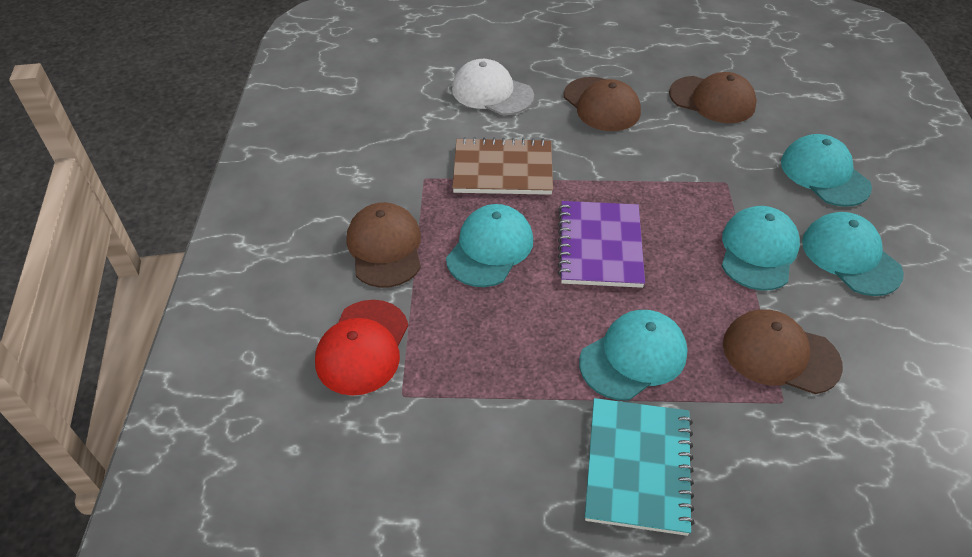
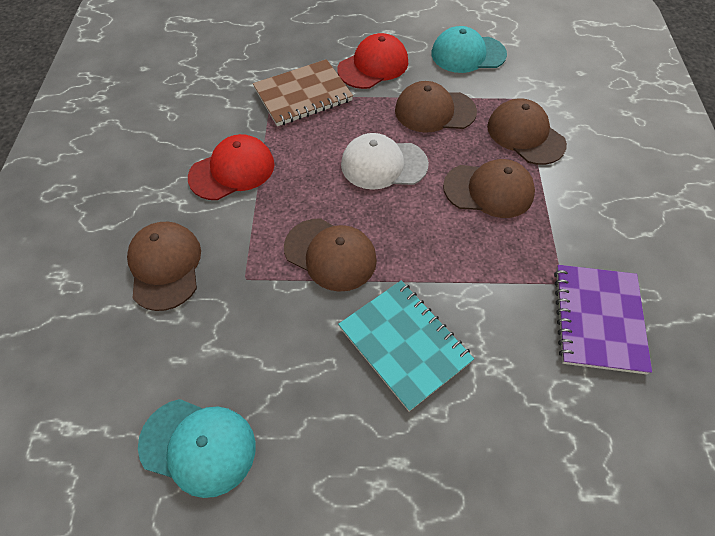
brown cap: [347,202,421,288] [564,77,641,131] [669,72,757,123] [723,309,843,394] = 4 -> [127,222,201,311] [284,218,377,292] [395,81,477,133] [443,159,535,218] [487,98,567,165] = 5
red cap: [315,300,408,396] = 1 -> [188,134,274,200] [338,33,408,89] = 2
turquoise cap: [446,204,533,287] [579,310,688,400] [721,206,800,291] [781,134,872,207] [802,212,904,296] = 5 -> [138,399,256,498] [431,26,507,73] = 2

